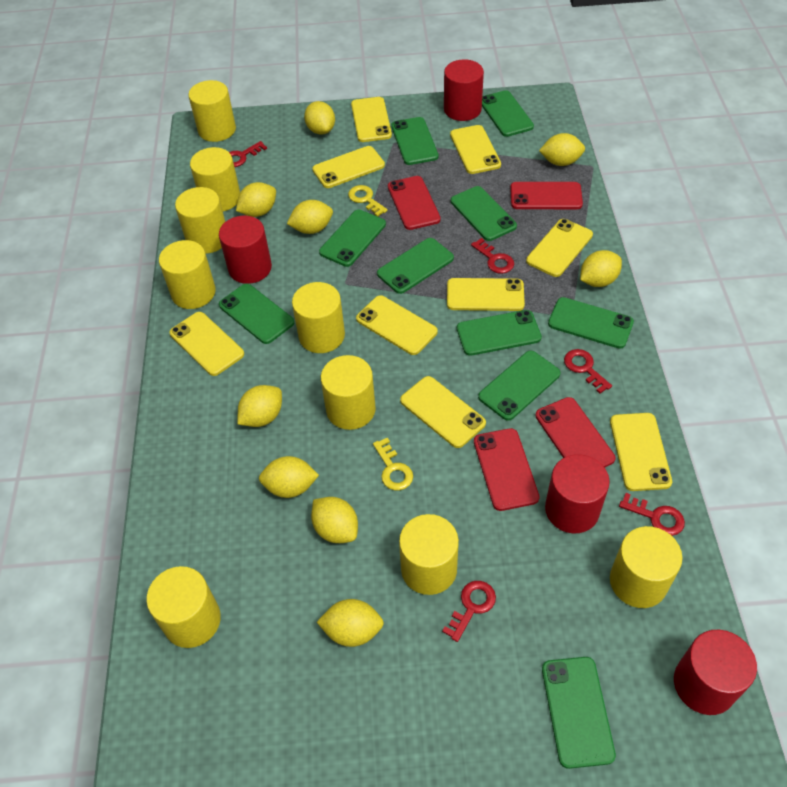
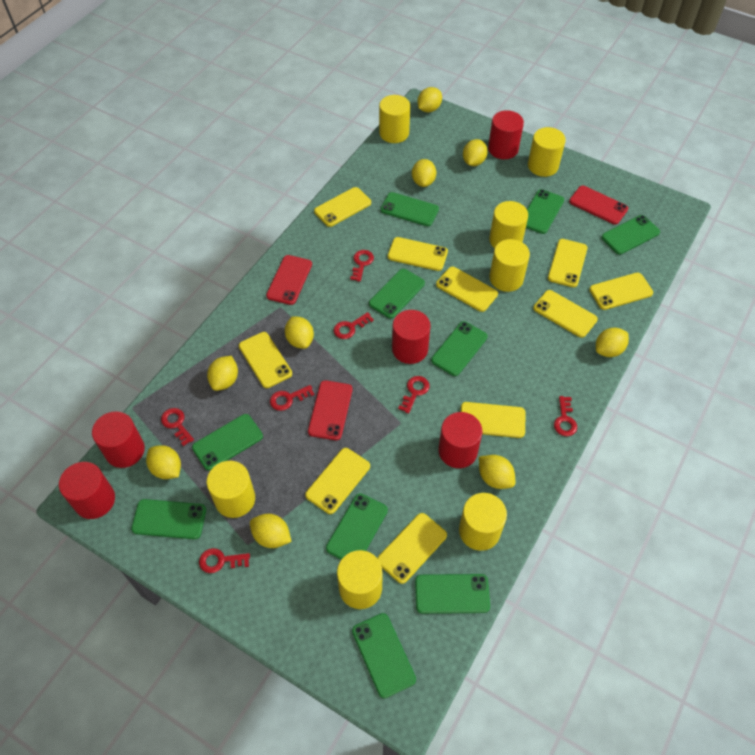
red cylinder: [219,216,272,284] [444,59,484,121] [545,454,610,533] [674,630,757,715] = 4 -> [59,462,115,519] [92,411,145,468] [392,310,431,364] [438,412,483,468] [488,110,524,159] = 5
red key: [229,141,267,167] [442,581,496,642] [471,238,514,274] [564,349,612,394] [619,493,685,536] = 5 -> [161,408,194,446] [199,548,250,573] [270,385,315,411] [334,312,374,339] [350,250,374,282] [398,376,430,414] [554,396,577,436] = 7
red phone: [388,176,441,230] [474,428,540,511] [510,182,583,209] [535,397,615,468] = 4 -> [266,255,312,305] [308,380,353,440] [569,186,628,224] = 3
yellow cylinder: [146,566,221,648] [159,240,216,309] [175,187,225,254] [188,80,236,142] [190,147,240,211] [292,282,345,353] [321,355,376,430] [399,514,459,595] [610,526,683,608] = 9 -> [207,461,255,518] [337,550,383,609] [379,95,410,143] [459,493,507,551] [489,201,528,248] [489,239,530,292] [528,127,566,177] = 7
yellow key: [348,185,388,217] [373,438,413,490] = 2 -> none = 0
yellow phone: [169,312,244,376] [312,146,385,188] [351,97,392,142] [356,295,438,355] [400,376,486,448] [447,278,525,311] [450,125,501,174] [526,219,593,277] [610,413,672,491] = 9 -> [239,332,292,388] [305,448,370,514] [314,187,371,227] [378,513,447,584] [388,237,448,271] [436,267,498,312] [461,402,526,438] [533,290,598,338] [548,239,588,287] [589,272,653,310] = 10

